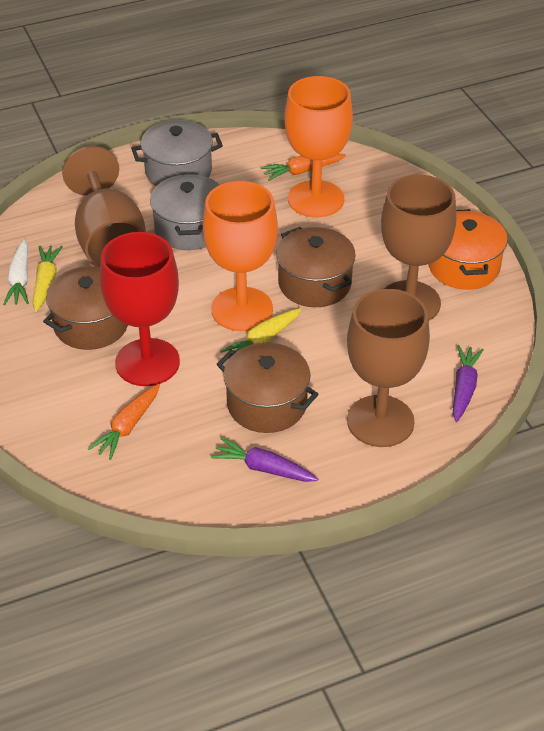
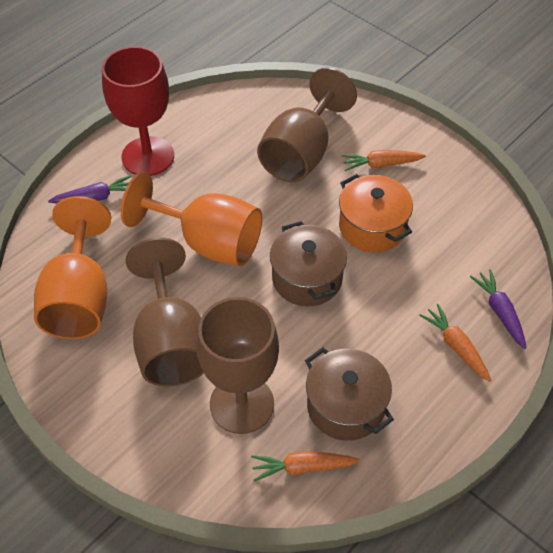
brown pot: [43,266,128,350] [217,343,319,433] [276,227,356,307] = 3 -> [270,221,347,306] [305,347,394,441] = 2
grey pot: [131,120,223,186] [150,173,219,250] = 2 -> none = 0
orange carrot: [88,384,160,460] [261,153,346,181] = 2 -> [251,451,360,482] [341,150,426,171] [419,304,491,382] = 3
white carrot: [3,240,29,305] = 1 -> none = 0
yellow carrot: [33,246,63,312] [220,308,302,359] = 2 -> none = 0

